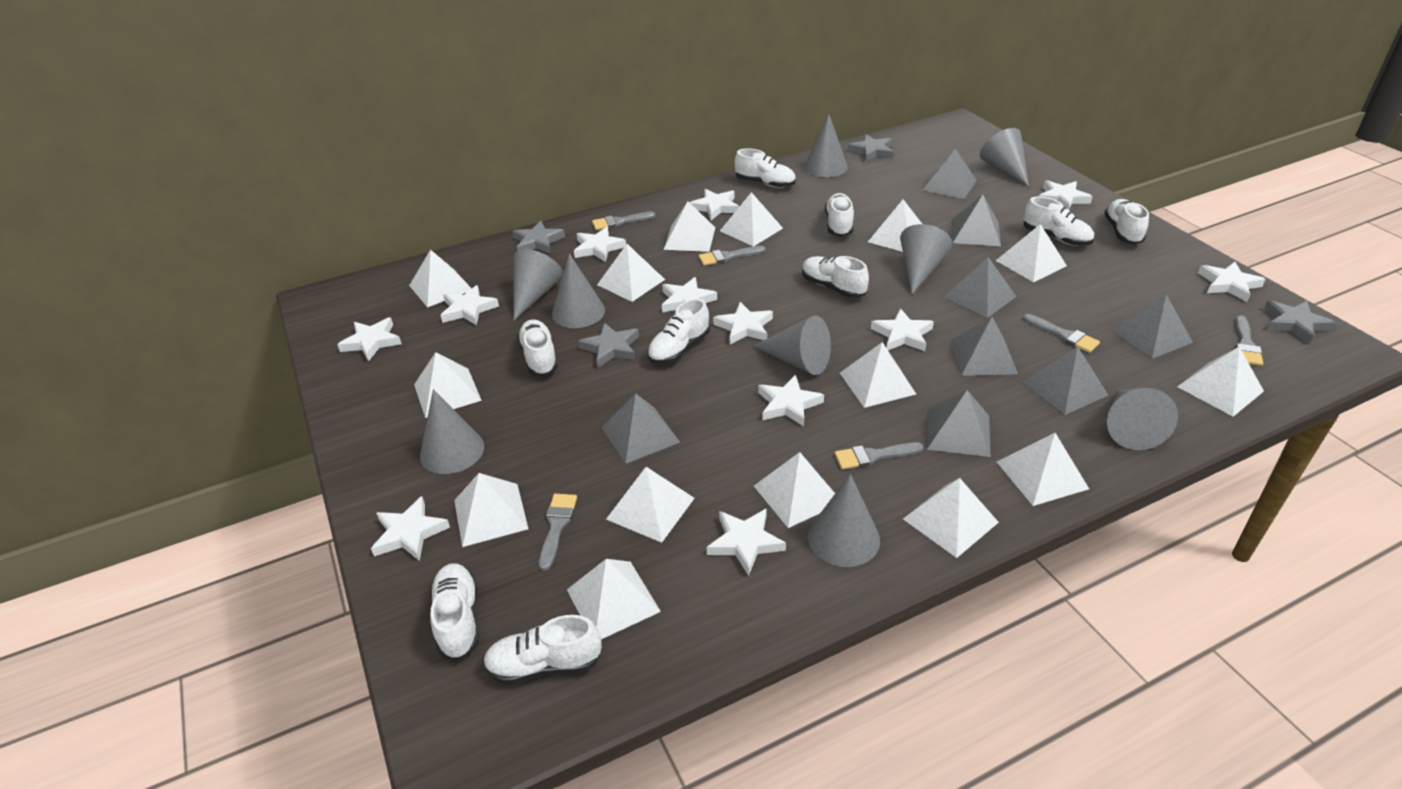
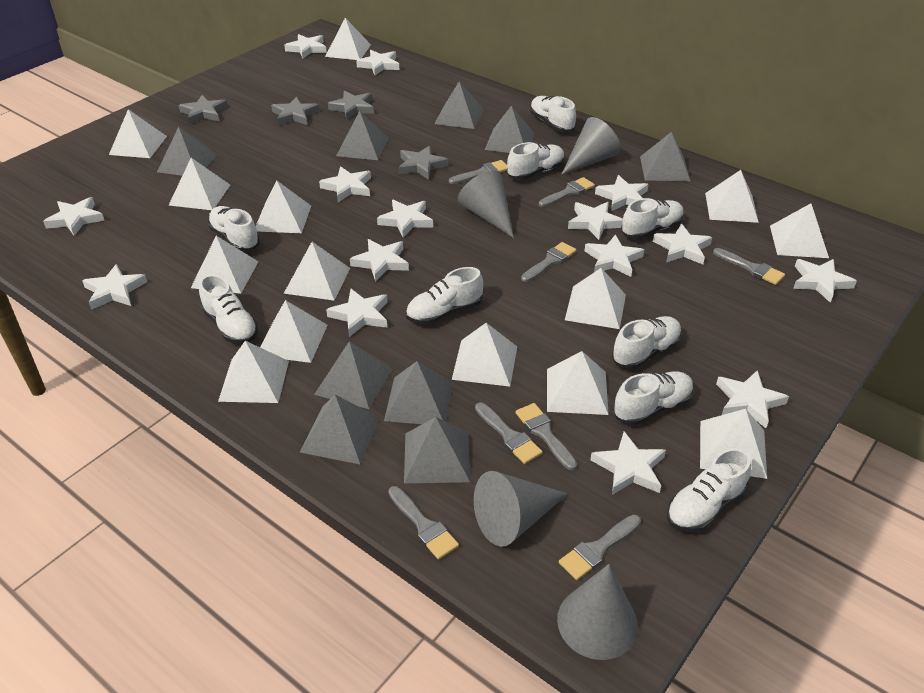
grey brush: [539,494,577,571] [592,211,656,230] [699,246,766,266] [835,442,923,469] [1023,314,1100,353] [1235,315,1263,366] = 6 -> [388,486,459,560] [449,160,507,184] [475,402,543,464] [515,403,577,470] [521,242,576,282] [539,177,595,207] [559,515,641,580] [713,248,785,285] = 8
grey cone: [420,389,484,474] [513,249,563,321] [552,253,605,328] [753,315,831,375] [804,114,848,177] [808,474,880,567] [900,224,952,295] [980,128,1029,187] [1107,388,1178,450] = 9 -> [458,170,514,238] [474,471,568,547] [557,564,638,660] [561,117,621,175] = 4
grey pyramid: [601,393,680,464] [922,149,977,199] [927,390,991,457] [944,257,1017,318] [950,316,1018,376] [952,195,1001,246] [1023,346,1108,415] [1111,295,1193,359] = 8 -> [157,127,217,176] [300,395,380,464] [314,341,393,409] [336,111,389,160] [384,361,453,424] [404,417,470,483] [434,81,484,129] [485,105,535,153] [640,132,690,181] = 9
white pyramid: [409,250,472,308] [414,352,482,418] [454,473,528,547] [567,559,661,639] [597,244,665,302] [606,467,695,543] [664,201,715,252] [720,192,783,246] [754,452,835,528] [840,342,916,408] [868,200,922,252] [903,478,999,558] [996,224,1067,282] [997,433,1089,506] [1177,347,1264,417] = 15 -> [109,109,167,158] [169,158,230,210] [191,236,259,294] [218,341,289,403] [256,180,311,233] [260,300,328,363] [284,242,350,300] [325,18,371,60] [452,323,517,387] [547,351,609,415] [565,268,626,329] [700,409,767,479] [705,170,759,223] [770,203,829,258] = 14
white star: [337,318,402,362] [371,496,450,561] [440,285,499,326] [574,227,626,262] [662,277,717,312] [690,189,739,220] [707,508,786,576] [713,302,773,345] [758,375,824,426] [871,308,934,351] [1039,180,1093,210] [1198,262,1266,302] = 12 -> [43,197,105,236] [82,264,147,310] [284,34,327,59] [319,166,371,202] [326,289,388,337] [350,239,409,282] [356,50,399,75] [377,200,433,238] [568,202,623,240] [584,235,644,277] [591,431,666,495] [595,175,649,211] [653,224,712,264] [716,370,789,428] [793,259,857,303] = 15

